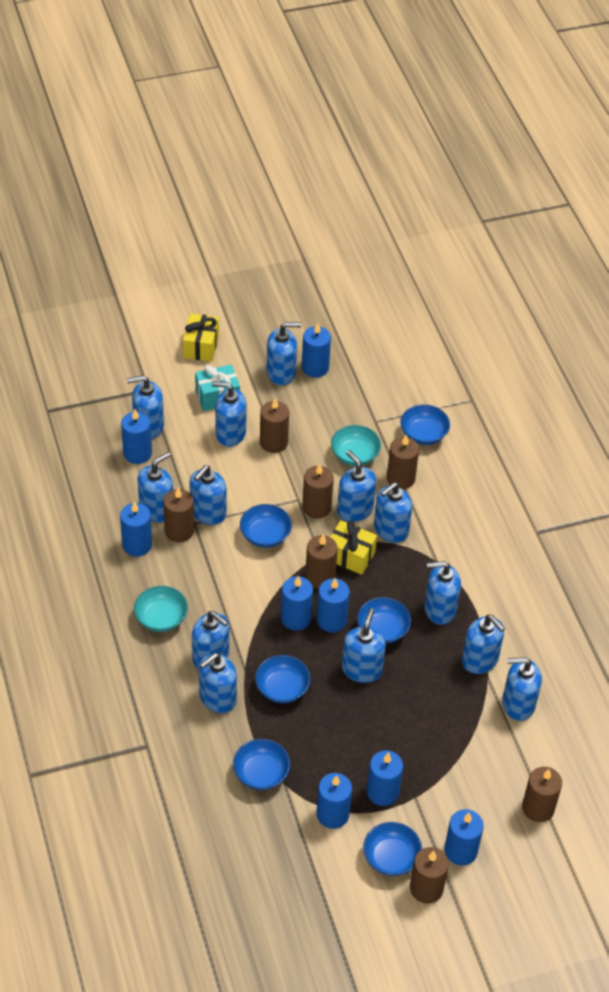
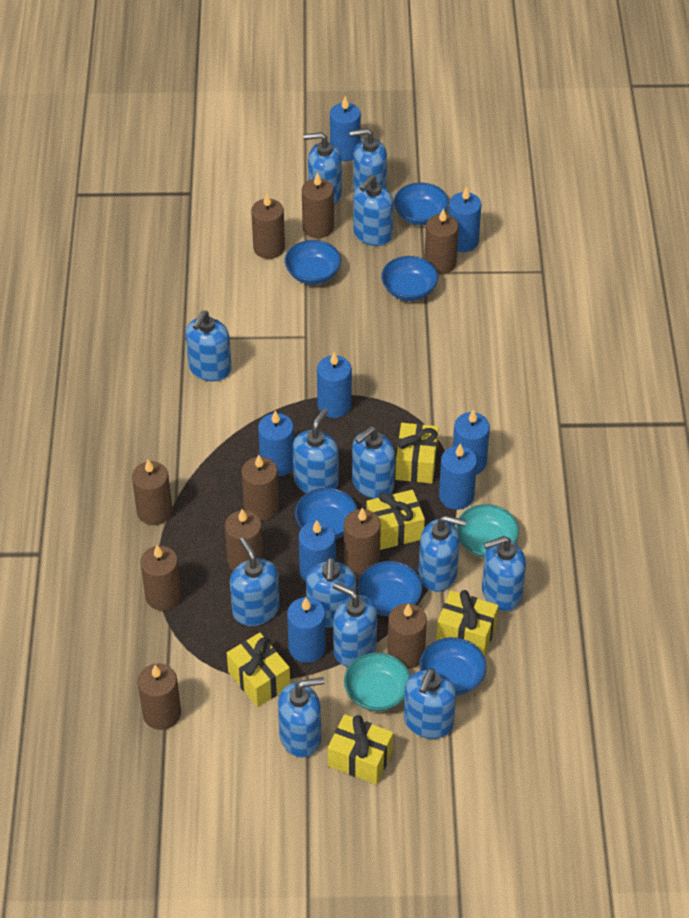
brown candle: [163,488,194,542] [260,398,289,453] [302,464,334,519] [305,534,338,589] [387,435,419,489] [410,847,449,904] [522,767,562,822] = 7 -> [132,460,172,525] [138,664,181,730] [140,545,182,611] [225,509,264,571] [241,454,279,521] [251,193,285,259] [302,172,334,238] [344,508,381,574] [387,603,427,669] [424,209,459,274] = 10
turquoise gift: [195,365,240,411] = 1 -> none = 0
yellow gift: [183,314,219,362] [331,520,377,575] = 2 -> [227,633,290,707] [328,714,393,784] [366,490,425,550] [395,423,439,484] [436,590,499,655] = 5

